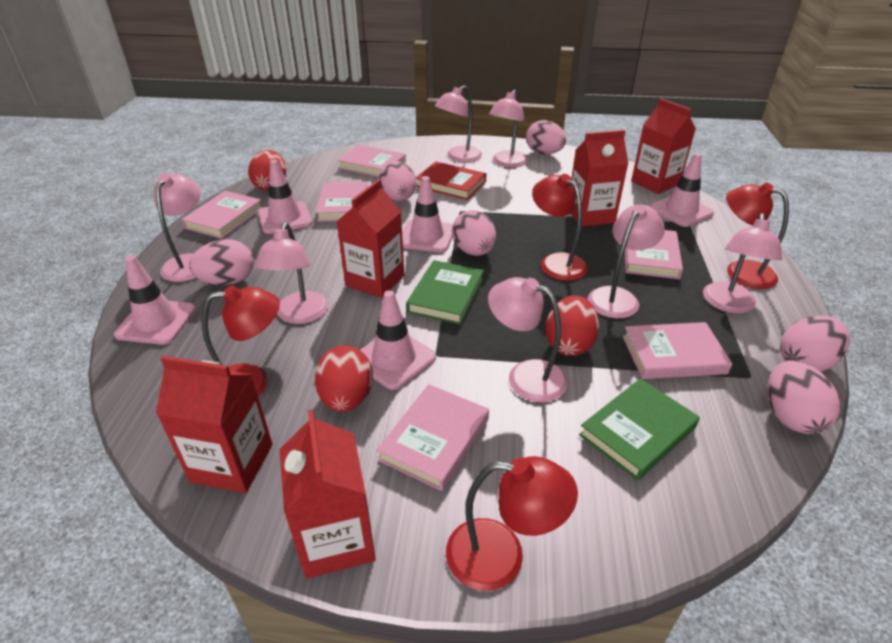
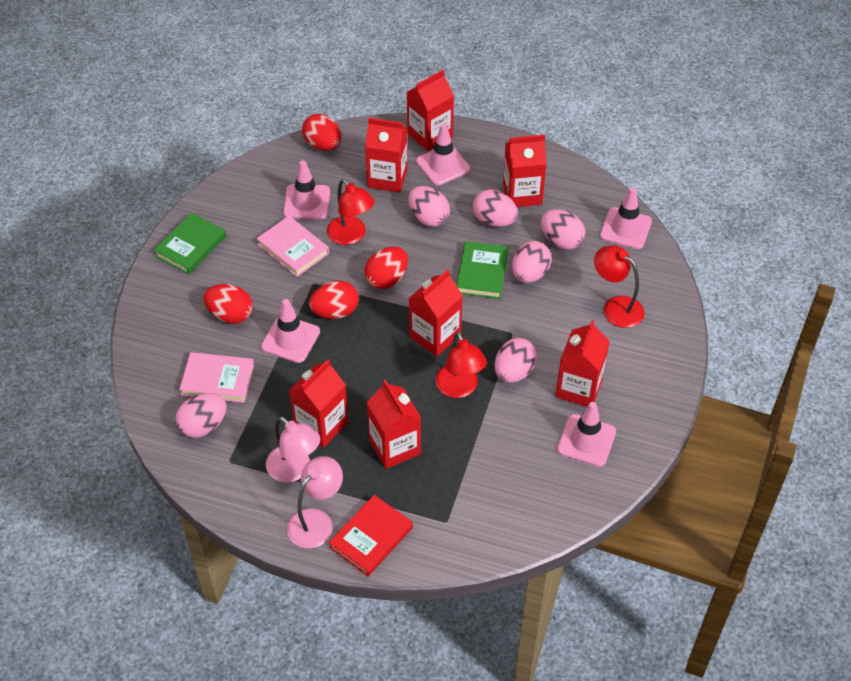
pink book: [181,191,262,239] [316,182,368,222] [337,145,406,177] [376,384,489,491] [623,322,732,379] [625,230,683,279] = 6 -> [179,352,254,403] [256,216,329,277] = 2
pink lamp: [153,173,201,282] [255,222,329,324] [435,85,482,162] [488,277,568,402] [489,90,528,167] [588,204,665,318] [703,213,782,313] = 7 -> [266,416,320,483] [287,456,343,548] = 2
red carton: [156,356,272,493] [280,409,376,579] [336,179,404,298] [571,130,629,227] [631,98,696,194] = 5 -> [289,359,348,448] [365,118,408,193] [366,380,421,469] [407,70,454,151] [409,270,463,356] [503,135,547,207] [556,320,610,407] = 7
red egg: [248,150,286,191] [315,345,373,412] [545,295,599,356] = 3 -> [204,284,252,324] [302,114,341,151] [309,281,359,319] [364,247,408,289] = 4
red lamp: [202,286,280,397] [446,456,578,591] [532,174,588,281] [726,182,789,289] = 4 -> [327,179,375,245] [435,332,487,398] [594,245,644,328] = 3

